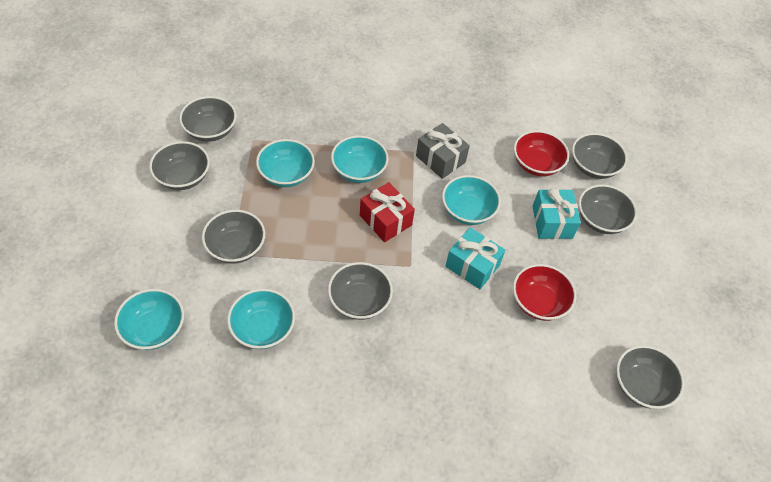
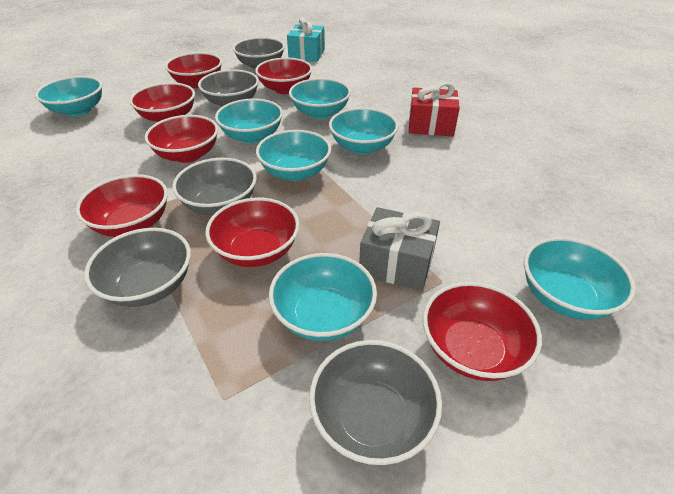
grey bowl: [149,141,210,190] [179,96,236,142] [202,210,265,264] [328,262,393,320] [572,133,627,179] [579,184,637,234] [616,345,684,409] = 7 -> [84,228,191,307] [172,158,257,215] [198,69,259,106] [233,37,285,69] [309,340,442,465] = 5
red bowl: [513,264,576,321] [514,130,569,177] = 2 -> [75,174,168,237] [129,82,195,122] [145,115,218,163] [165,52,222,88] [205,198,300,267] [255,57,312,94] [423,282,542,381] = 7
turquoise bowl: [114,289,184,350] [227,289,295,349] [256,139,315,187] [331,136,388,183] [442,175,501,225] = 5 -> [35,76,102,116] [215,99,283,143] [256,130,331,181] [269,253,377,341] [289,78,351,119] [329,108,399,154] [524,237,636,320] = 7
turquoise gift: [445,227,505,289] [532,189,581,239] = 2 -> [287,17,325,62] = 1

